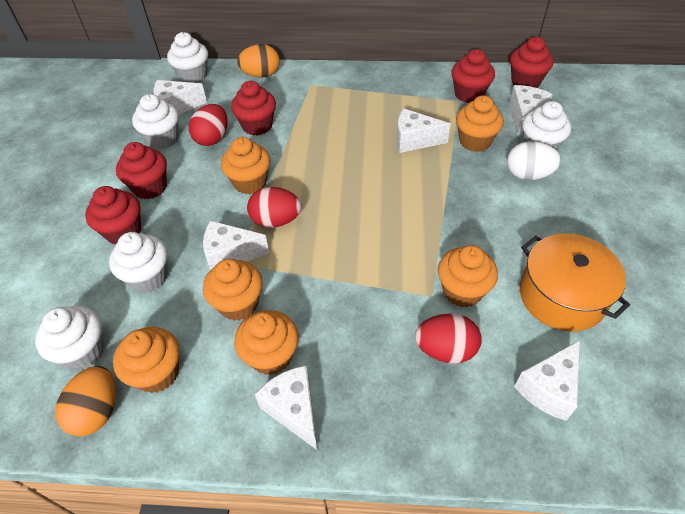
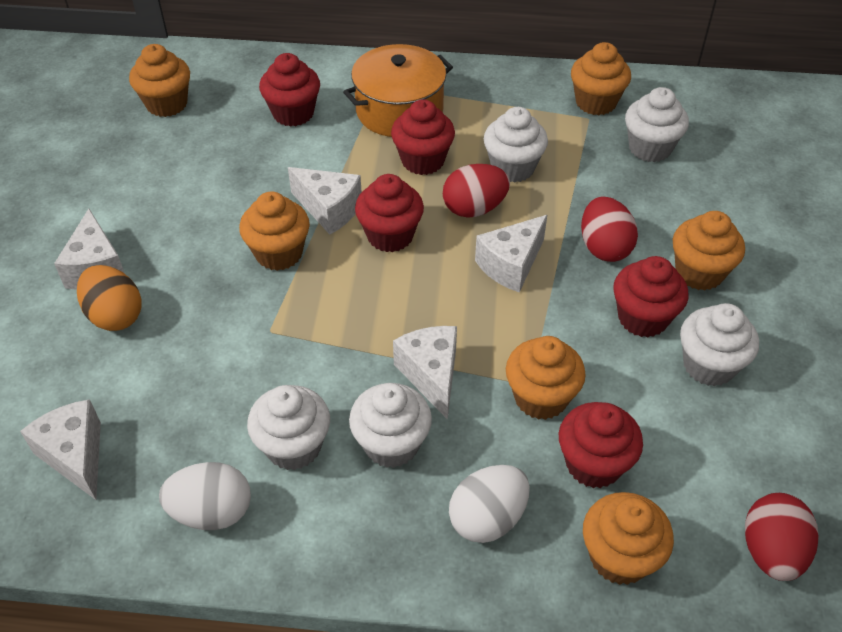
orange egg: [55,366,116,437] [237,44,280,78] = 2 -> [77,265,142,331] = 1
white cheese: [154,80,207,114] [203,221,269,270] [255,365,318,451] [397,108,451,153] [509,85,553,135] [514,340,580,421] = 6 -> [20,399,101,500] [54,209,125,290] [288,167,362,235] [393,326,457,420] [475,215,547,293] = 5
white egg: [507,141,561,180] = 1 -> [159,462,251,530] [449,465,530,543] = 2

